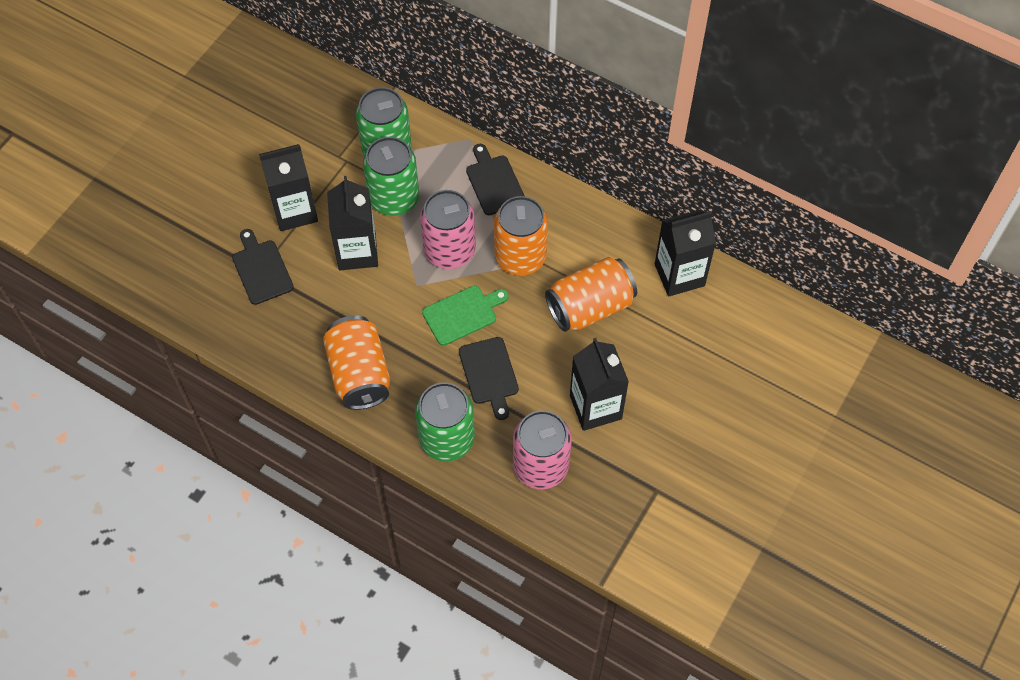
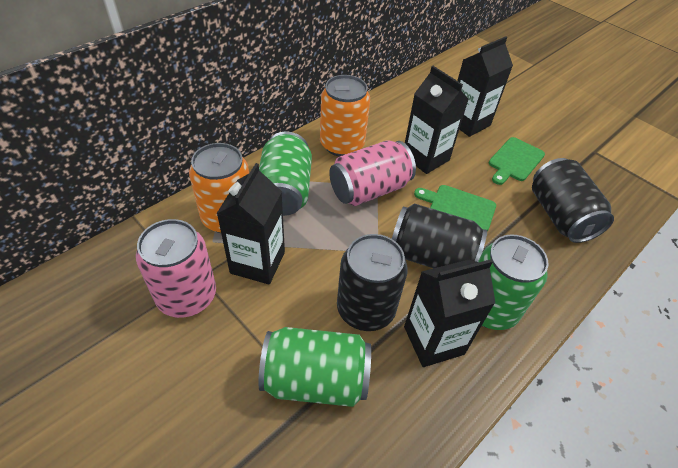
black can: none = 0 -> [337,234,408,331] [392,203,487,268] [532,158,614,243] = 3
black cutting board: [232,229,294,305] [459,337,519,420] [466,144,524,215] = 3 -> none = 0
green cutting board: [422,286,509,346] = 1 -> [414,185,496,231] [489,137,545,185] = 2
orange can: [323,315,390,410] [494,196,548,275] [545,257,637,332] = 3 -> [189,143,249,233] [320,75,370,157] = 2

